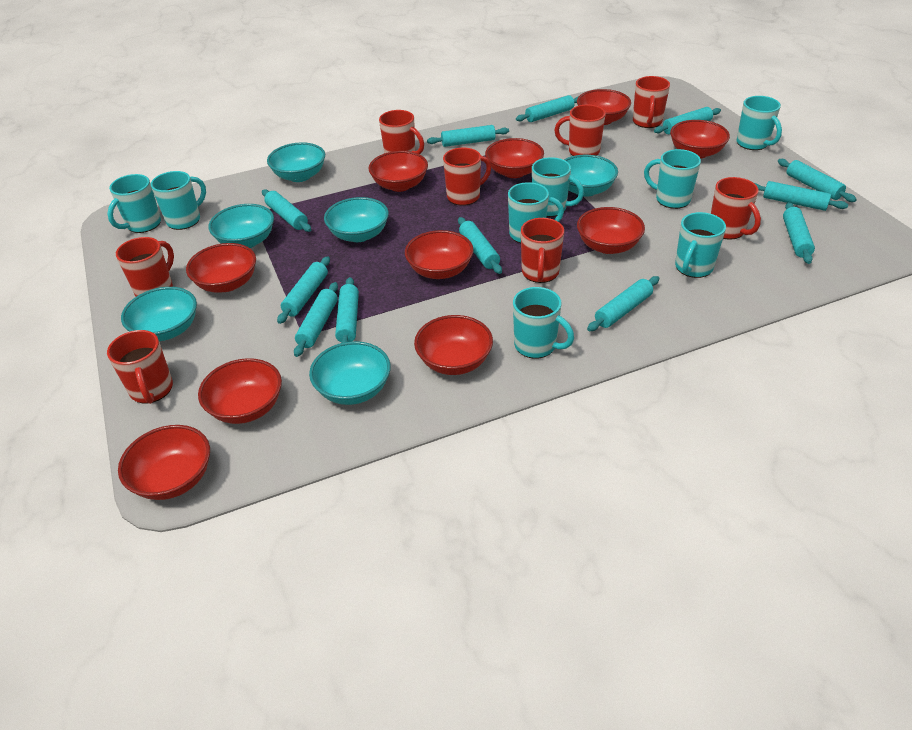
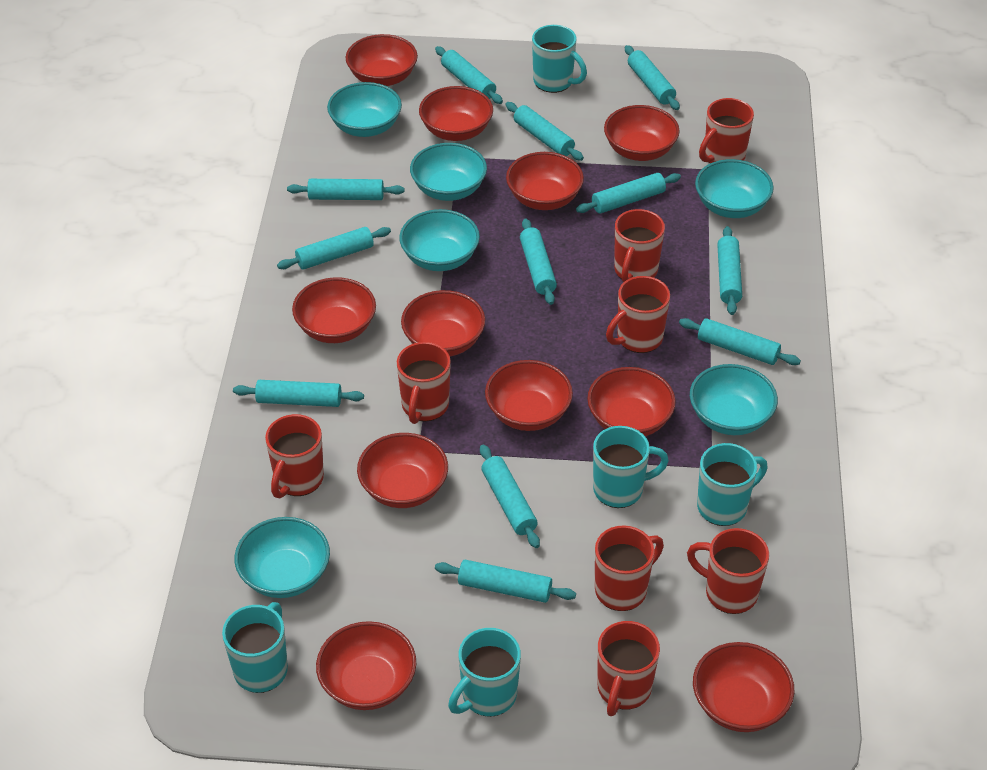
red bowl: [118,425,210,500] [186,243,256,293] [198,358,282,424] [368,151,428,192] [405,230,474,279] [414,315,493,375] [485,138,544,178] [577,89,631,125] [577,207,645,254] [670,120,730,159] = 10 -> [292,277,376,343] [316,621,416,710] [346,34,418,86] [357,433,448,508] [401,290,485,356] [419,86,493,141] [485,360,573,431] [506,152,584,210] [587,367,676,437] [604,105,680,161] [693,642,795,732] = 11
turquoise mug: [107,174,161,233] [151,171,206,230] [508,182,564,243] [513,287,574,359] [532,157,584,217] [644,149,701,209] [675,212,726,278] [737,96,782,150] = 8 -> [222,602,288,693] [448,628,521,717] [532,25,587,93] [593,426,669,508] [697,443,767,526] = 5

